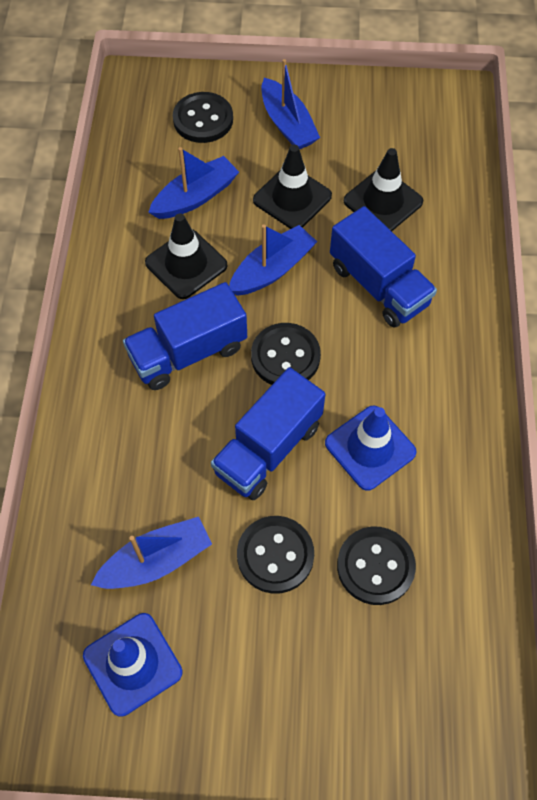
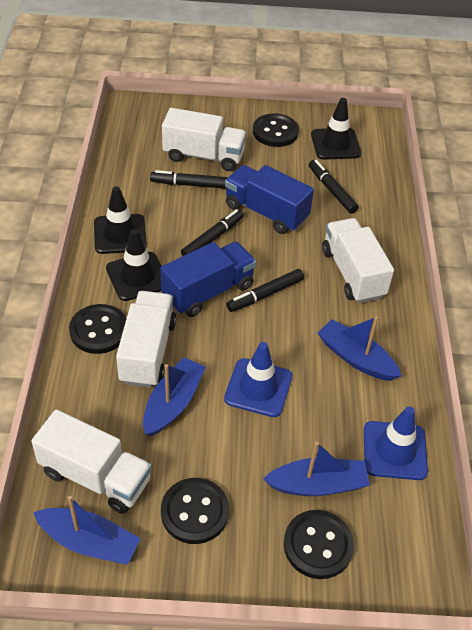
black marker: none = 0 -> [150,170,228,189] [181,209,244,256] [226,269,304,312] [309,160,359,214] = 4
blue truck: [123,282,247,390] [211,367,325,500] [330,206,437,328] = 3 -> [160,242,256,317] [225,165,314,234] = 2
white truck: none = 0 -> [31,409,152,514] [116,291,176,388] [162,108,246,171] [322,218,394,303] = 4

